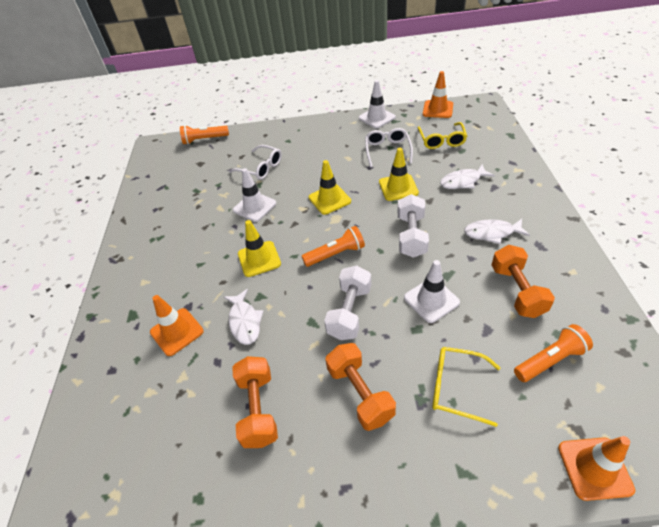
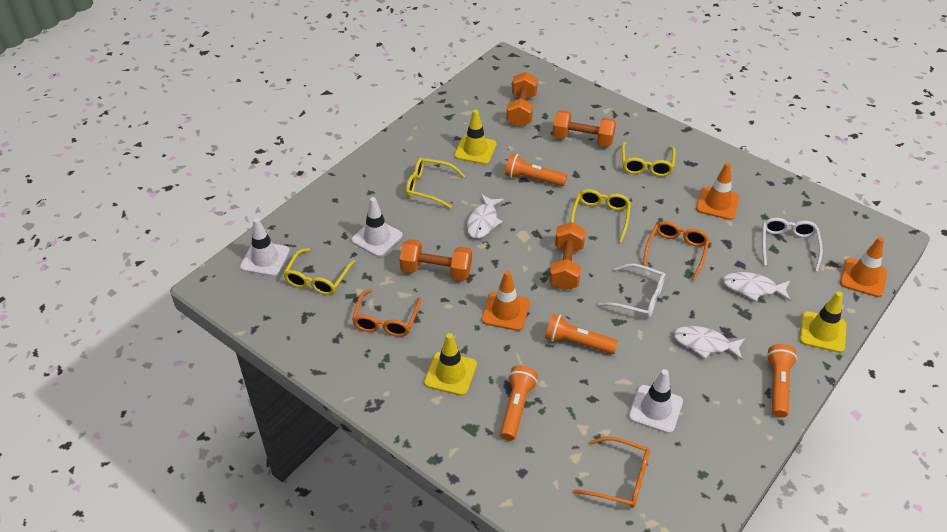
orange dumbbell: [232,356,278,448] [325,343,396,431] [491,245,555,318] = 3 -> [400,239,472,281] [507,72,538,127] [549,222,586,290] [552,110,616,147] = 4
orange flashlight: [180,125,229,145] [302,226,365,267] [514,324,593,382] = 3 -> [500,366,538,441] [505,153,567,186] [545,314,618,354] [766,344,797,418] = 4
orange glasses: none = 0 -> [352,289,421,337] [574,437,650,508] [643,221,710,280] = 3
white dumbbell: [324,266,371,340] [398,194,429,258] = 2 -> none = 0
yellow glasses: [418,122,467,149] [432,347,501,427] = 2 -> [283,248,356,295] [406,158,465,209] [571,189,631,243] [622,142,676,176] = 4

